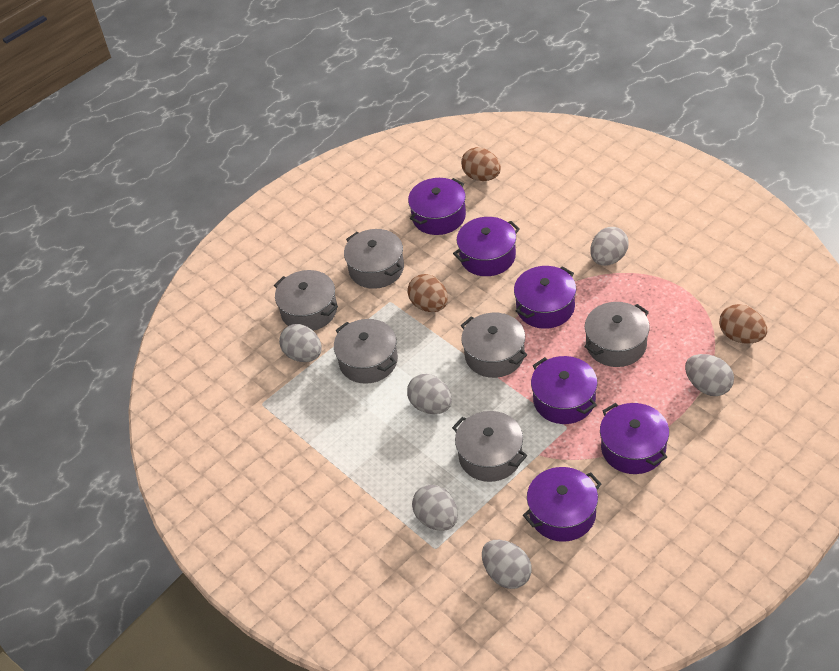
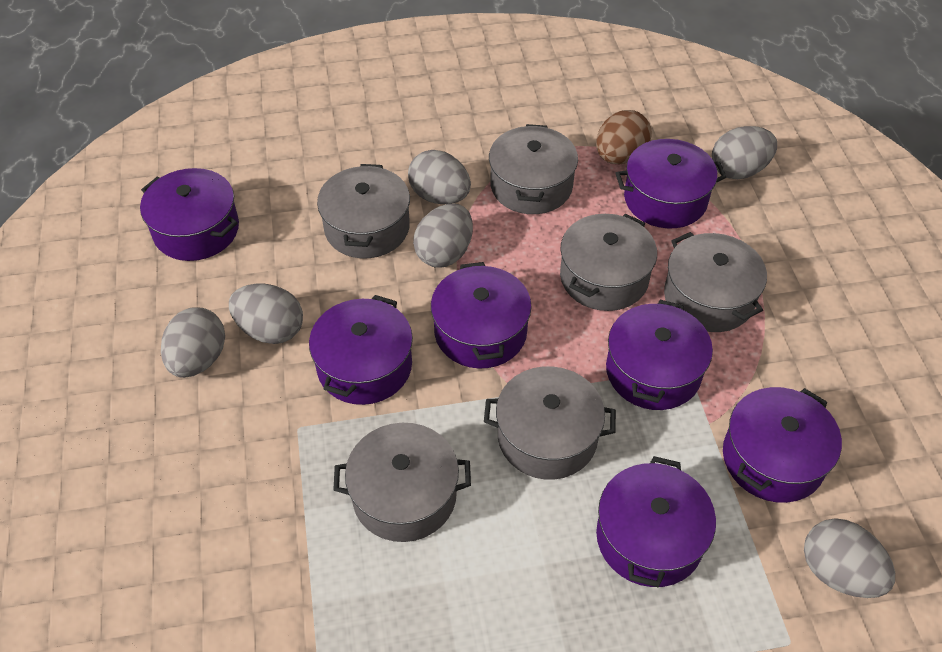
brown egg: [407,274,448,312] [461,147,501,181] [719,304,767,344] = 3 -> [596,110,651,164] = 1
purple pot: [408,178,466,235] [453,217,520,276] [514,266,576,329] [523,467,601,542] [531,356,598,424] [600,403,669,474] = 6 -> [140,168,239,261] [309,295,413,405] [431,262,532,368] [596,456,716,587] [606,300,713,410] [615,139,726,228] [723,387,842,503] = 7

